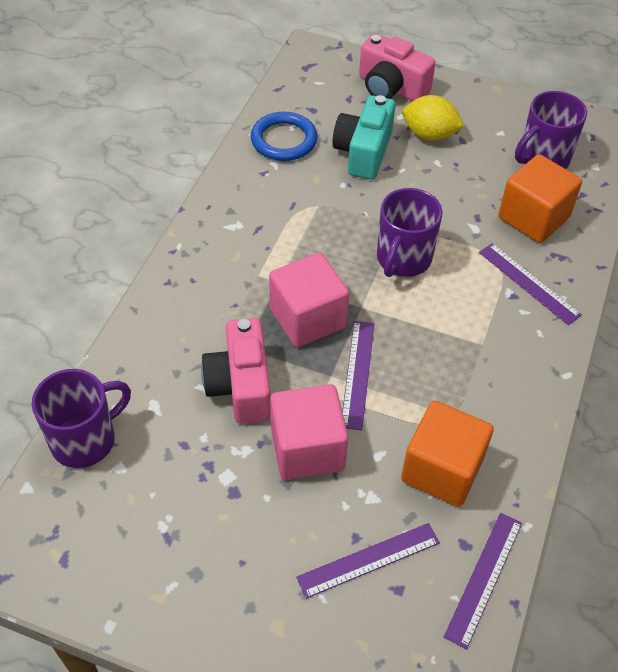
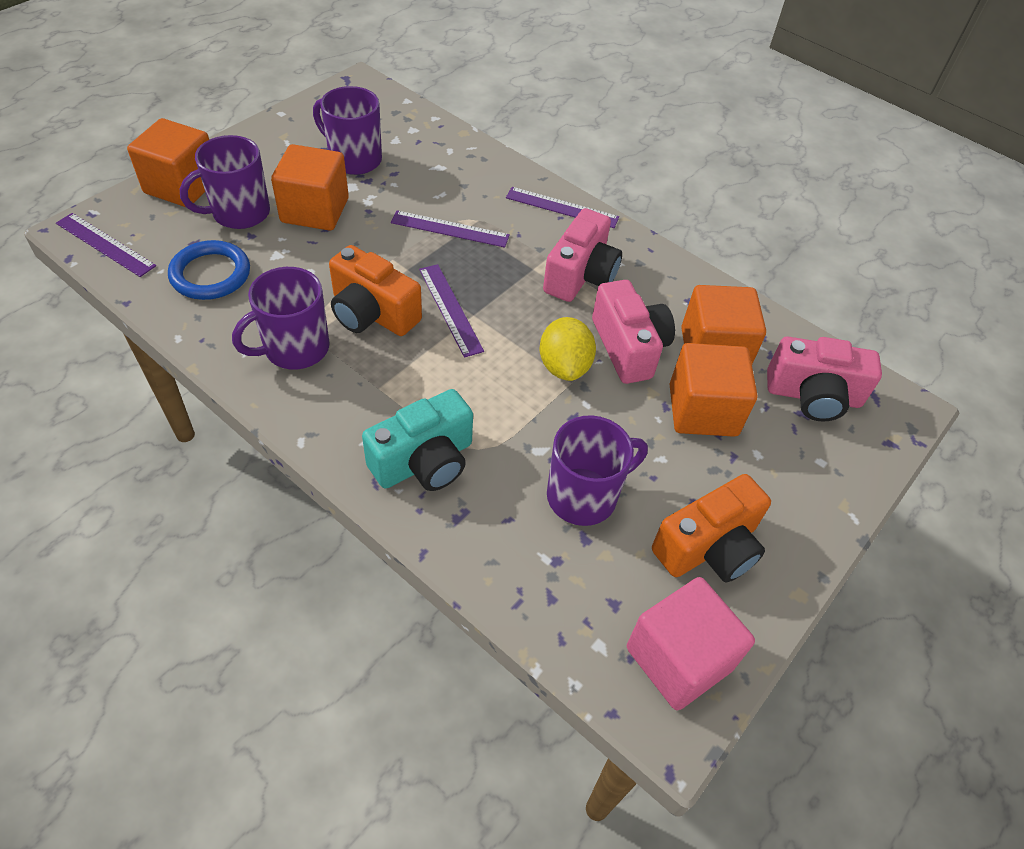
orange camera: none = 0 -> [329,245,422,336] [652,474,771,583] = 2
orange cube: [401,401,494,507] [498,154,582,243] = 2 -> [127,118,209,207] [271,144,349,231] [670,343,757,437] [681,285,766,364] = 4
pink camera: [201,318,271,424] [359,34,436,101] = 2 -> [543,208,622,302] [592,280,675,384] [767,337,882,422] = 3
pink cube: [269,253,349,347] [270,384,348,480] = 2 -> [627,577,755,710] = 1
purple mug: [32,369,131,468] [377,188,443,277] [515,91,587,169] = 3 -> [180,135,270,229] [232,267,330,369] [313,86,382,175] [547,415,648,526] = 4

